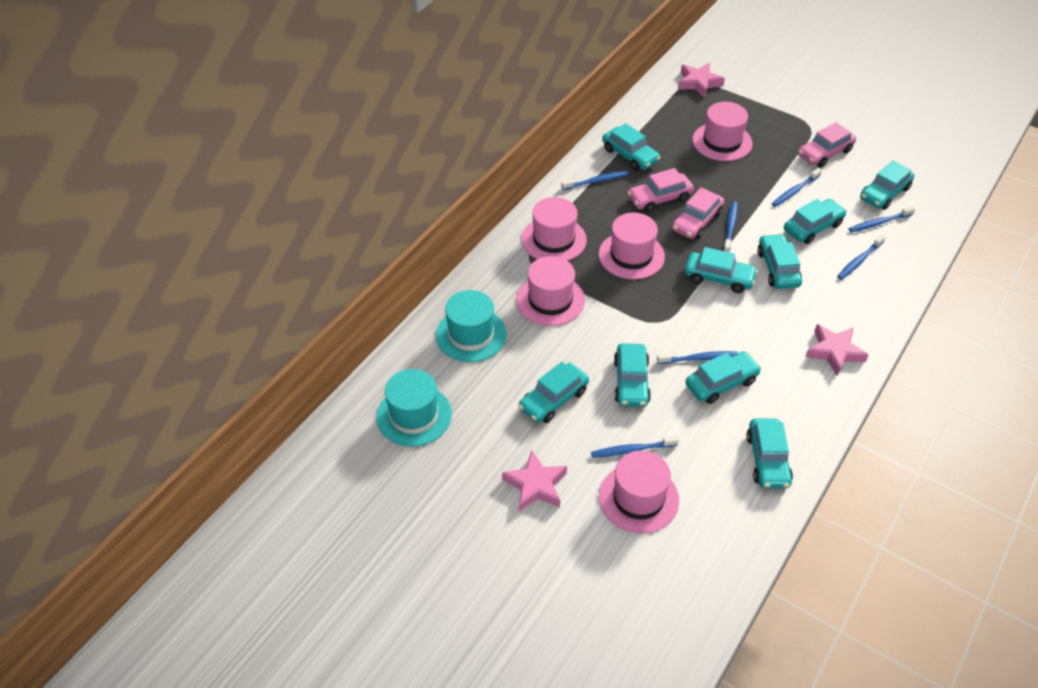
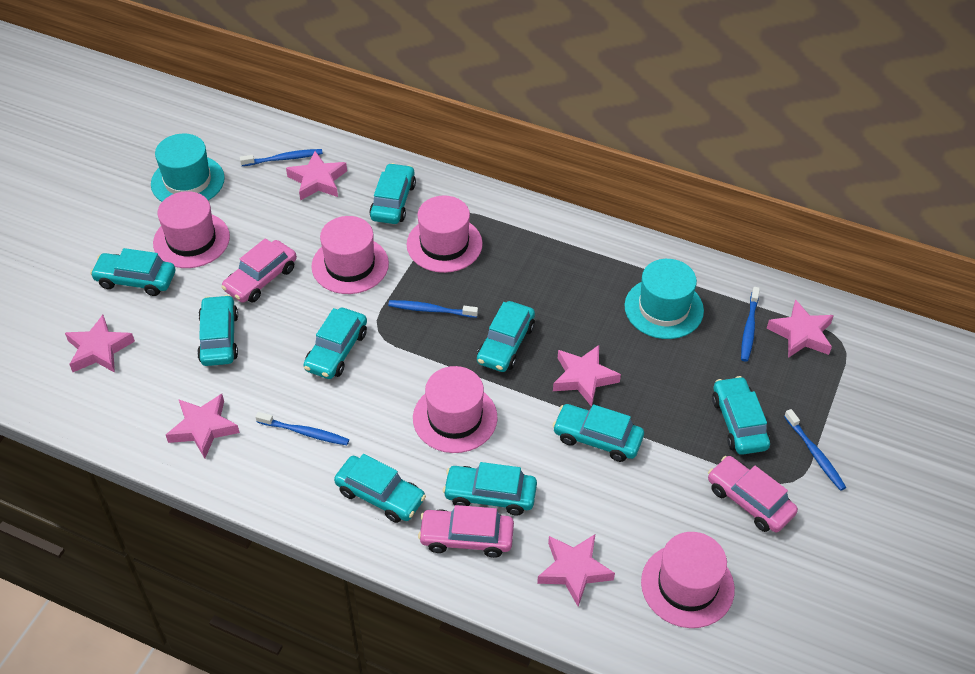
blue toothbrush: [561,171,629,190] [591,436,679,458] [657,351,738,364] [723,201,738,252] [772,168,822,207] [837,234,886,280] [849,206,915,232] = 7 -> [240,149,323,166] [255,412,349,445] [388,300,478,318] [741,287,760,362] [784,409,846,491] = 5
pink star: [502,450,567,511] [678,63,725,98] [805,324,869,376] = 3 -> [65,315,135,373] [166,394,240,458] [286,151,347,201] [537,534,615,607] [553,345,621,407] [767,299,834,358] = 6

